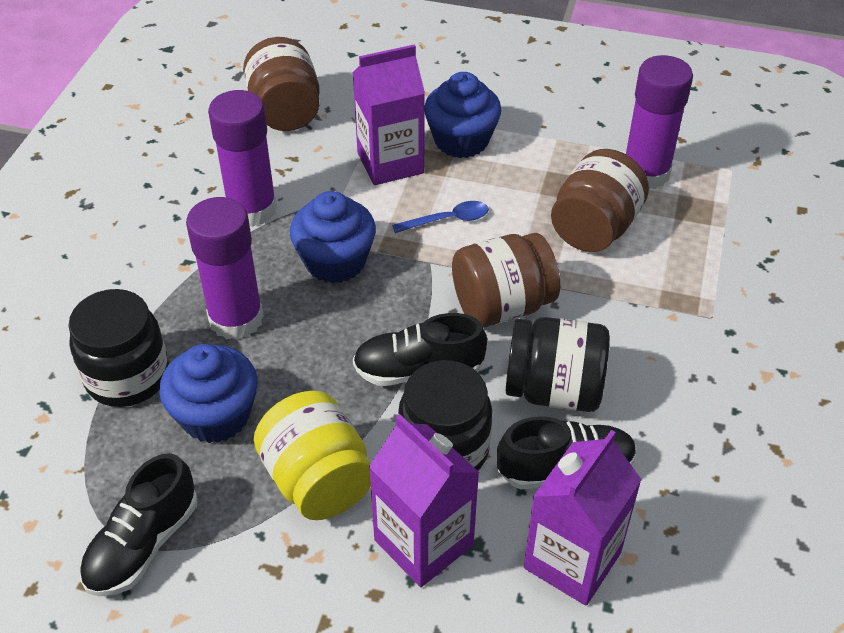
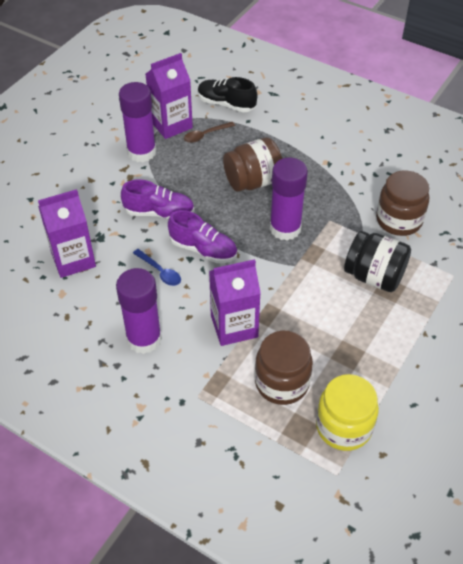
black jar: [68,289,169,407] [398,360,492,471] [506,317,610,412] = 3 -> [344,231,411,292] = 1
black shoe: [80,453,197,596] [353,313,487,386] [497,416,637,489] = 3 -> [198,77,257,112] = 1
blue cupcake: [159,344,258,443] [290,191,376,283] [424,72,501,158] = 3 -> none = 0
brown spoon: none = 0 -> [184,122,235,143] = 1
purple shoe: none = 0 -> [121,180,195,219] [168,210,237,263] = 2

